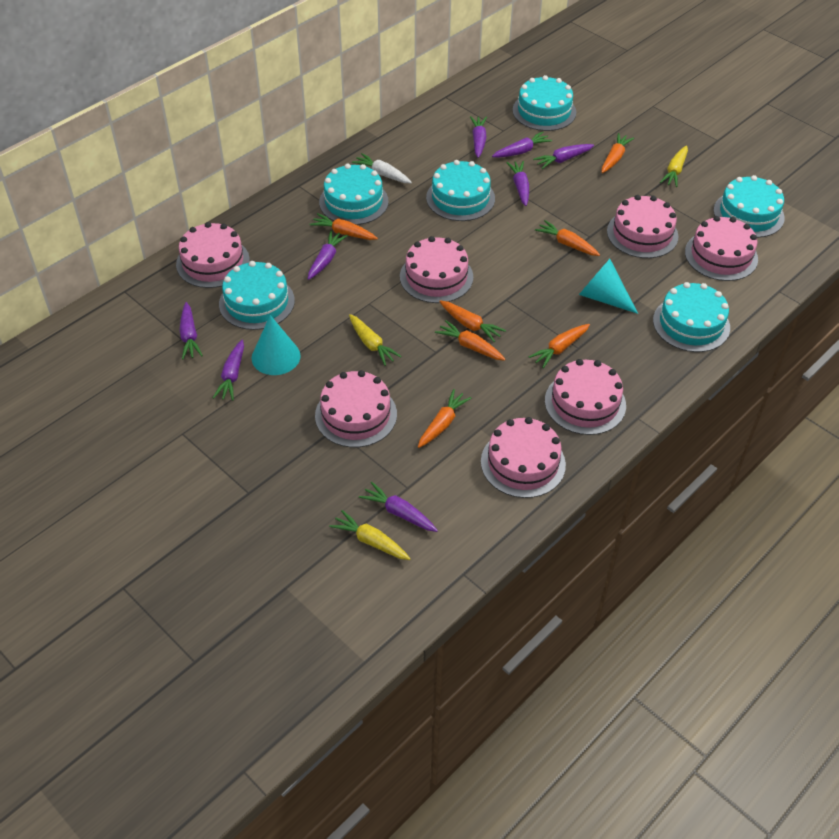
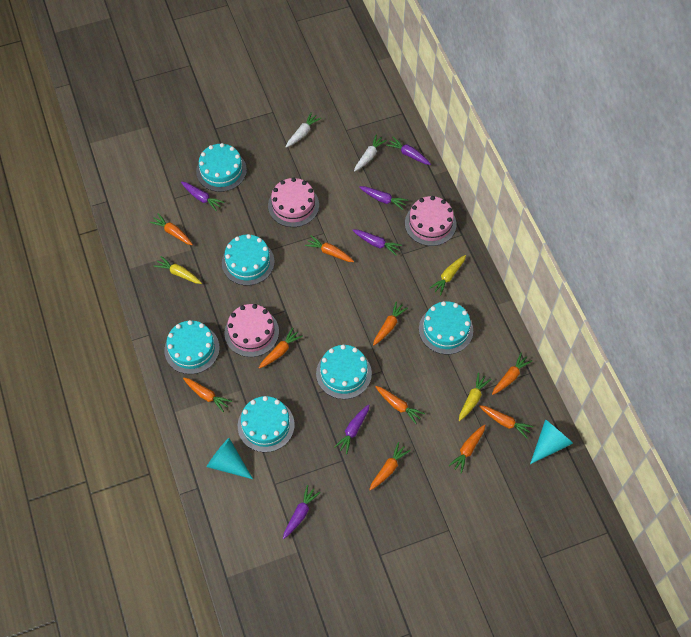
orange carrot: [310,213,378,240] [418,389,471,448] [435,320,505,361] [439,300,506,342] [529,324,590,368] [535,220,600,256] [602,133,634,173] = 7 -> [149,213,193,245] [183,377,232,413] [259,328,303,369] [305,235,354,262] [369,442,411,490] [373,301,408,346] [375,386,425,424] [449,424,485,474] [479,405,534,438] [492,352,532,395] = 10
pink cake: [176,222,250,288] [315,370,397,448] [400,236,473,303] [481,417,566,498] [545,359,626,435] [607,195,679,258] [685,216,758,281] = 7 -> [224,304,279,357] [268,177,319,227] [405,196,456,246] = 3
purple carrot: [180,302,203,359] [213,340,244,401] [308,231,348,280] [359,482,438,532] [470,116,487,158] [492,131,552,158] [507,161,529,206] [533,144,594,169] = 8 -> [181,181,225,212] [283,485,321,539] [334,404,369,454] [352,229,402,256] [359,186,408,210] [386,137,431,165] = 6
white carrot: [352,153,412,183] = 1 -> [286,112,321,148] [354,134,387,172] = 2

